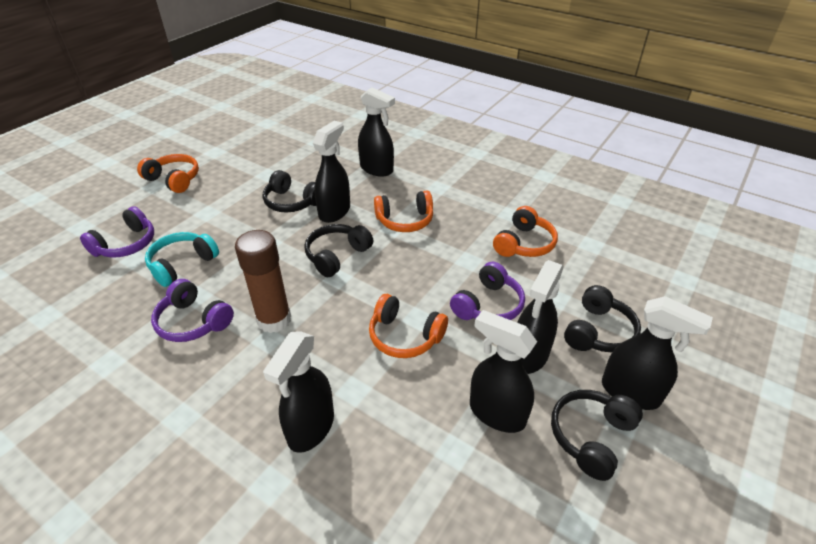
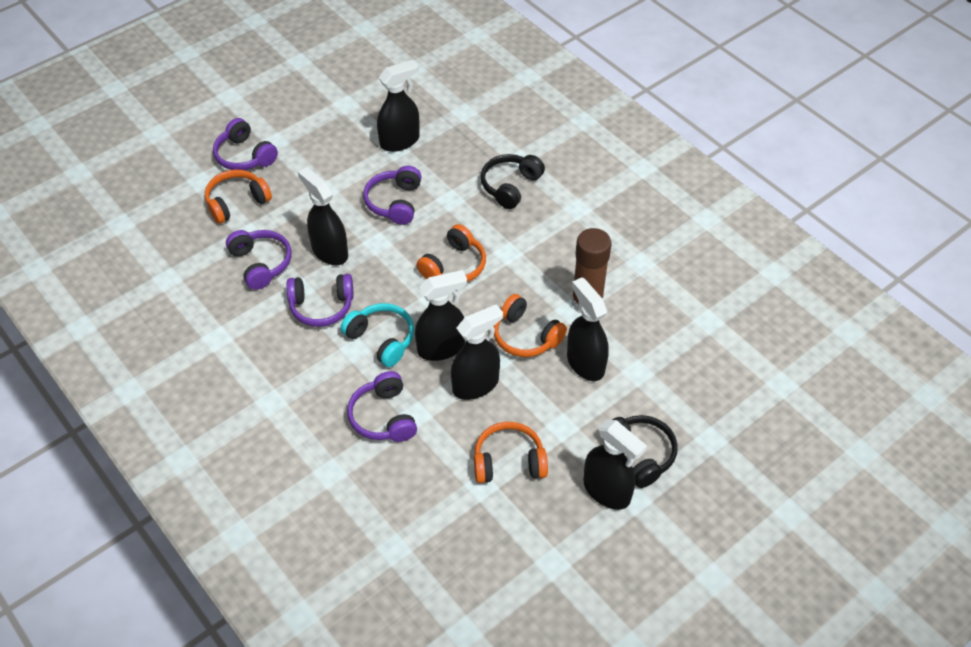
black headphones: [262,170,316,213] [304,224,373,277] [551,390,643,481] [564,285,641,353] = 4 -> [481,154,545,209] [603,415,678,488] = 2
purple headphones: [80,206,154,258] [151,279,234,342] [450,262,525,320] = 3 -> [213,118,278,170] [226,230,291,290] [286,274,354,327] [347,371,417,442] [363,166,421,225] = 5

